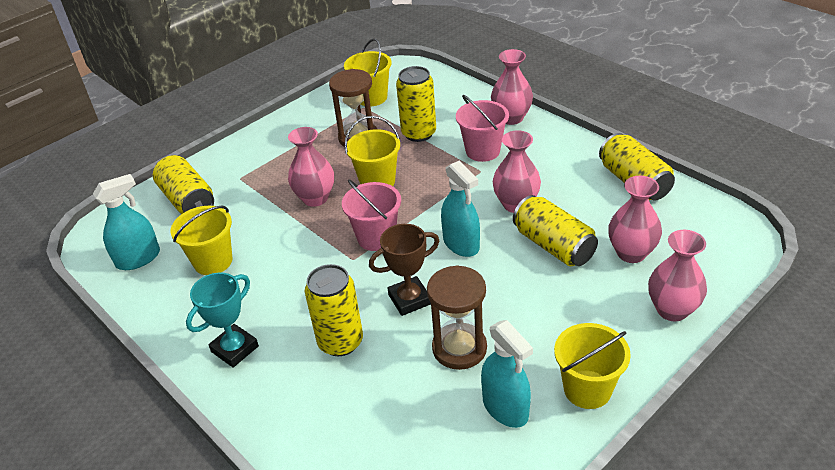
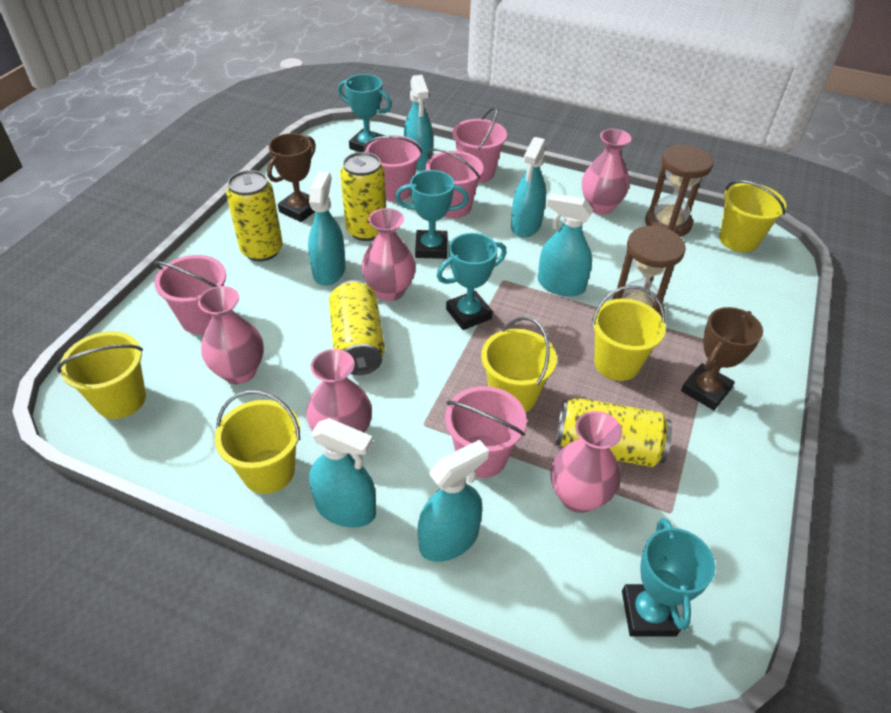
brown trophy: [369,224,439,316] = 1 -> [267,133,316,222] [681,307,763,410] = 2
pink bucket: [342,179,401,251] [456,95,509,162] = 2 -> [154,255,226,334] [364,135,422,201] [425,148,483,218] [445,386,527,478] [452,107,507,183] = 5
turquoise spray bottle: [93,174,160,270] [441,161,480,257] [481,320,533,428] = 3 -> [308,172,346,286] [309,418,376,527] [404,75,433,171] [417,440,489,562] [511,137,546,238] [538,193,593,296] = 6
turquoise trophy: [186,272,259,368] = 1 -> [338,74,392,152] [395,170,469,259] [437,233,507,330] [622,518,715,637] = 4
yellow bucket: [171,206,232,275] [344,39,392,106] [345,116,400,186] [554,323,631,409] = 4 -> [57,331,146,419] [215,390,300,494] [481,317,557,413] [592,285,666,381] [719,180,787,252] = 5
yellow can: [153,155,214,214] [305,264,363,356] [396,66,436,142] [513,195,598,266] [599,133,675,200] = 5 -> [226,170,283,261] [329,280,385,375] [340,152,386,241] [556,398,672,467] = 4

